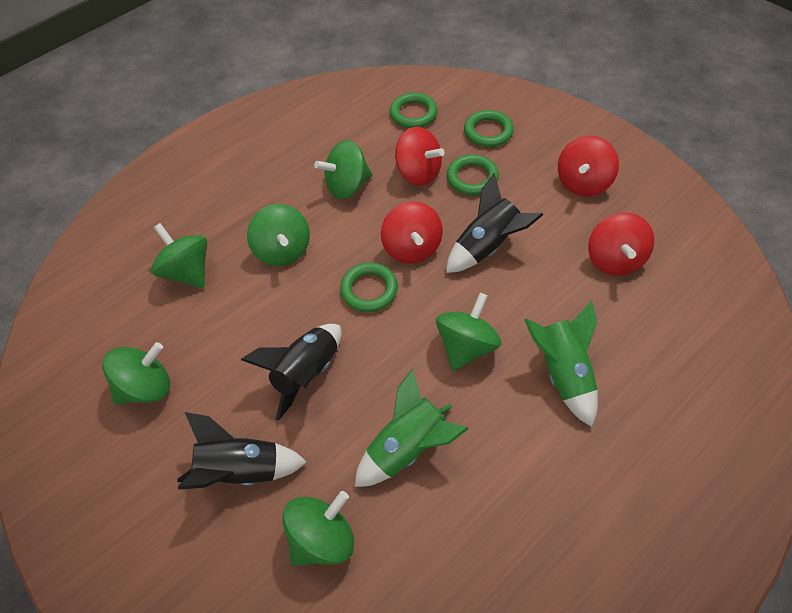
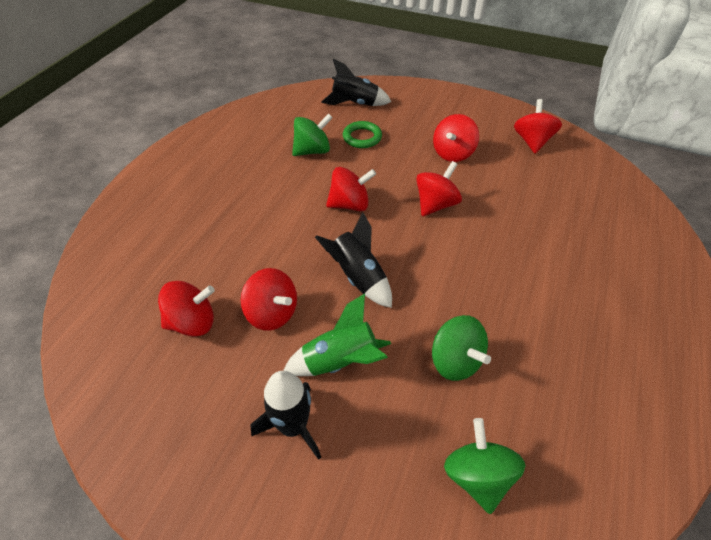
green ring: [340,262,398,312] [390,92,438,128] [447,154,499,195] [464,110,514,147] = 4 -> [343,121,382,148] = 1
green rocket: [355,369,469,487] [524,301,598,427] = 2 -> [283,294,391,376] = 1
green spinning top: [102,342,170,405] [151,223,207,288] [247,204,310,266] [282,491,355,566] [314,140,372,199] [436,293,501,371] = 6 -> [292,113,333,156] [432,315,491,381] [444,418,526,514] = 3
red spinning top: [381,201,443,264] [395,127,444,186] [558,136,619,196] [588,212,654,276] = 4 -> [158,281,215,337] [241,268,297,331] [326,167,376,211] [416,161,462,216] [433,114,479,162] [514,99,562,153] = 6

